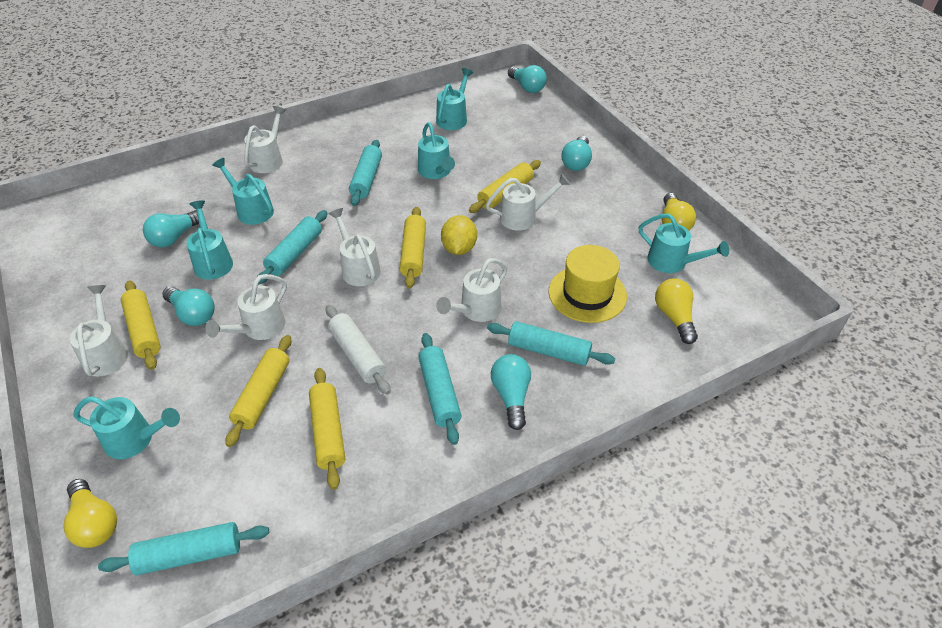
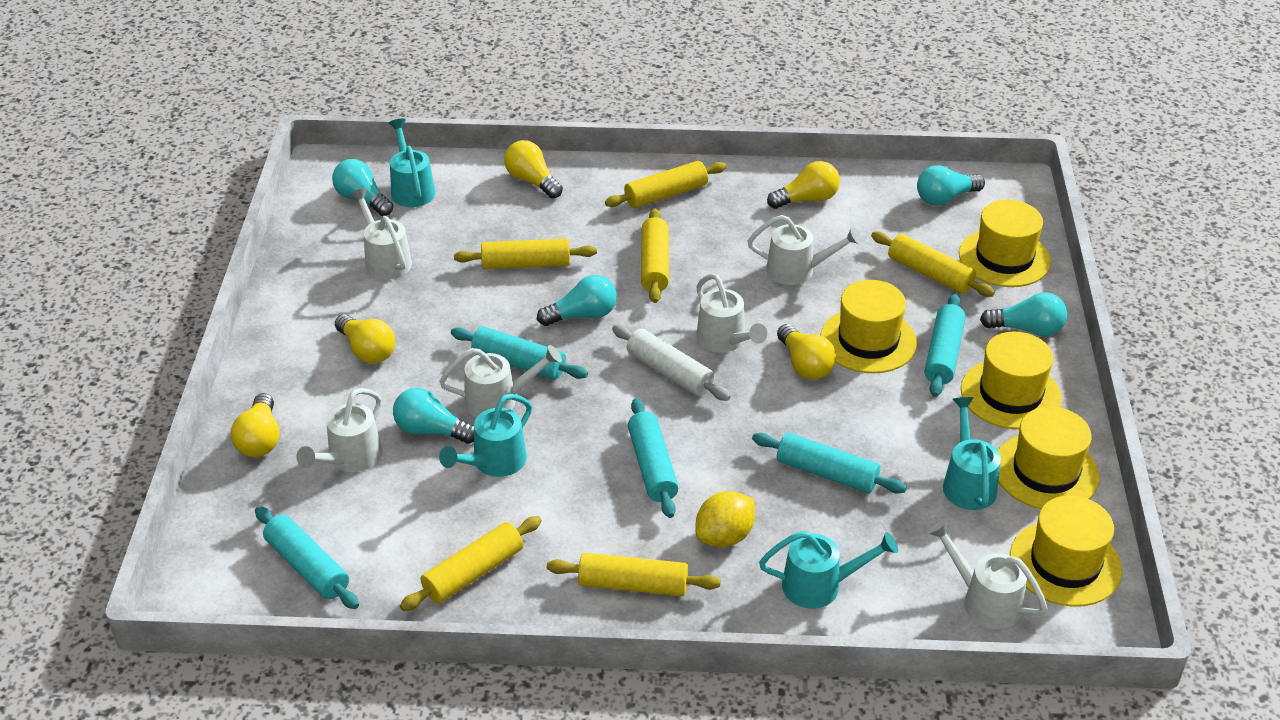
turquoise watering can: [73,396,180,459] [186,200,233,280] [212,158,274,225] [418,122,455,179] [436,68,473,130] [639,213,729,273] = 6 -> [389,119,435,207] [439,394,532,477] [759,531,898,609] [943,397,1001,510] = 4
yellow hat: [548,245,627,323] = 1 -> [820,280,917,373] [959,200,1051,287] [961,332,1062,429] [998,407,1100,509] [1010,495,1122,607] = 5
yellow light bulb: [64,479,117,548] [655,278,698,344] [662,193,696,230] = 3 -> [231,393,279,457] [335,314,395,364] [504,140,563,199] [767,161,840,209] [777,324,836,380] = 5
yellow rolling pin: [121,280,161,370] [225,335,292,447] [309,368,345,490] [400,207,426,289] [469,160,541,213] = 5 -> [400,516,542,611] [454,239,597,269] [547,553,721,596] [605,161,726,208] [641,208,669,303] [871,231,995,297] = 6

